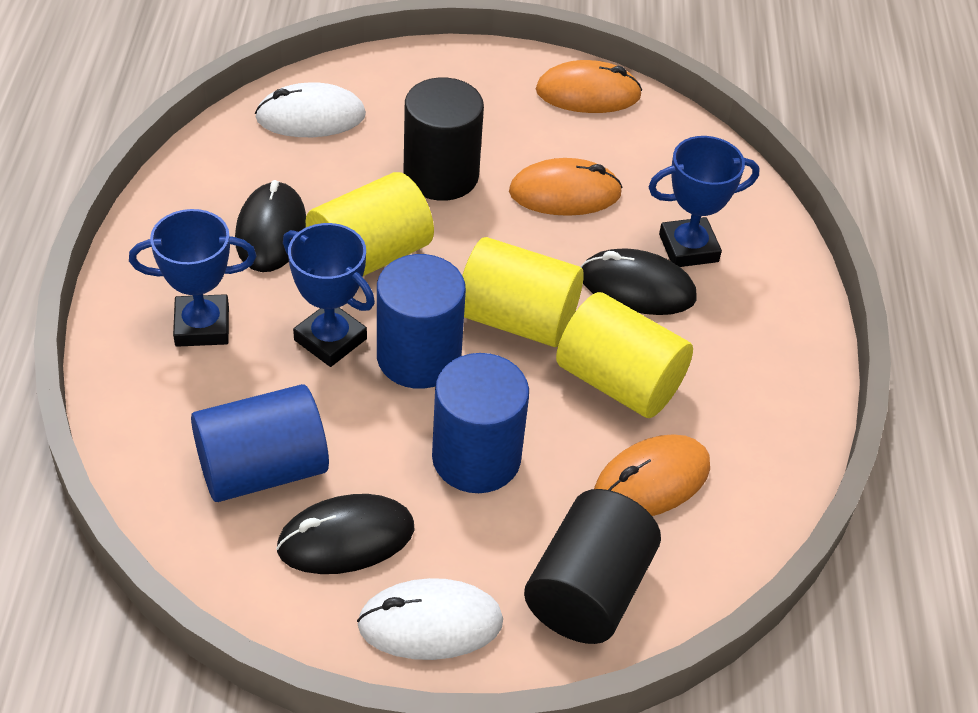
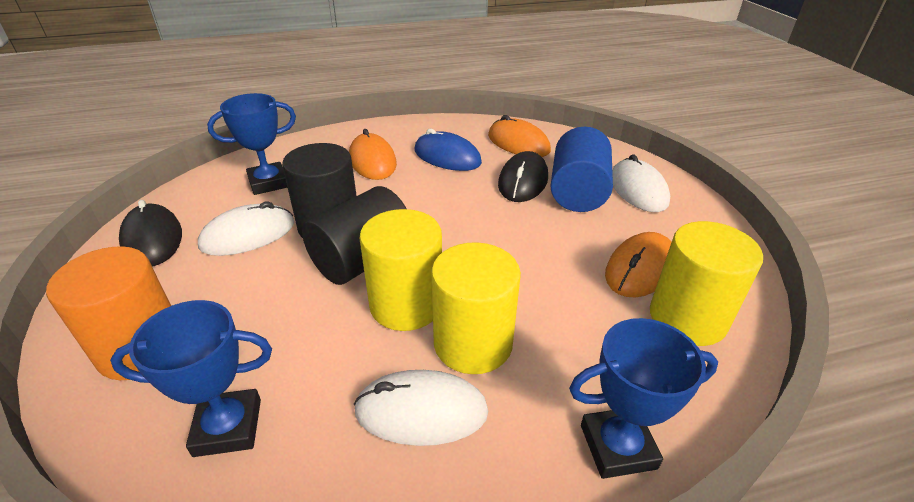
black mouse: [235,180,306,272] [276,494,414,574] [580,248,697,315] = 3 -> [119,200,182,266] [498,151,548,202] = 2
blue cylinder: [191,384,329,502] [377,254,466,389] [432,353,529,493] = 3 -> [550,127,613,212] = 1
blue mouse: none = 0 -> [414,129,482,171] = 1
orange cylinder: none = 0 -> [46,246,171,380] = 1
white mouse: [255,82,366,137] [357,578,503,660] = 2 -> [198,201,294,256] [354,370,488,446] [612,154,670,212] = 3

